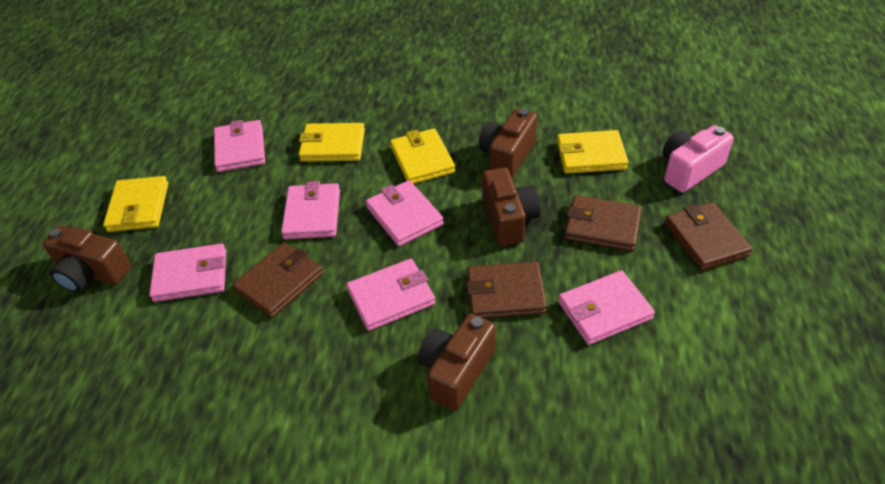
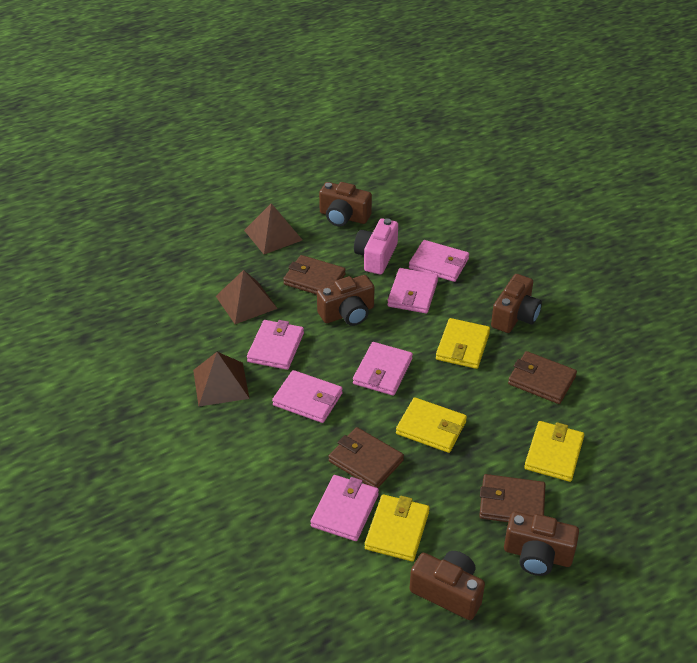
brown camera: [43,225,131,293] [418,313,496,411] [479,109,537,178] [482,168,541,246] = 4 -> [317,275,375,326] [319,182,372,227] [409,551,485,620] [491,274,542,333] [504,511,579,576] = 5
brown pyramid: none = 0 -> [193,352,250,407] [216,270,278,324] [244,203,302,254] = 3

